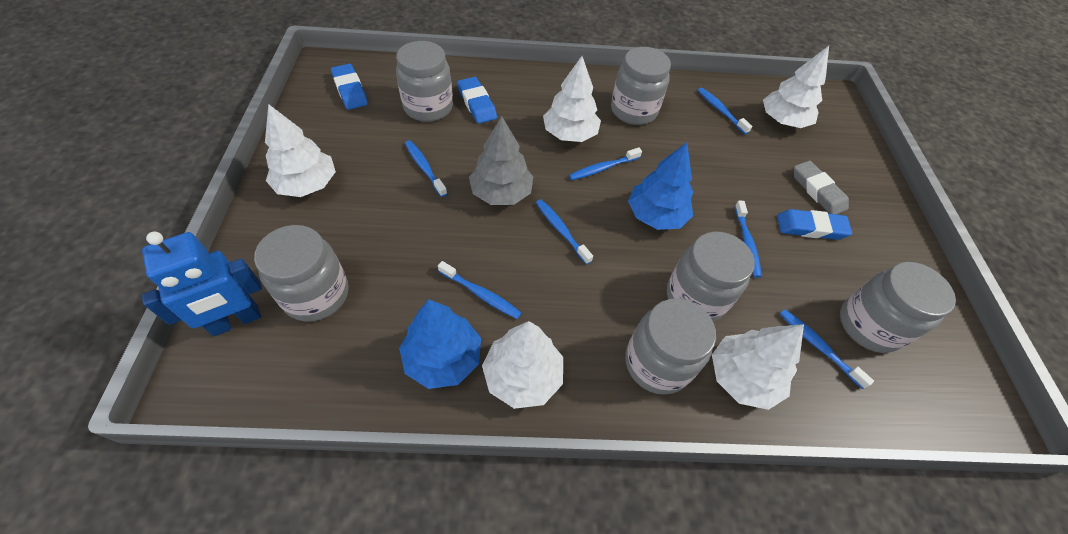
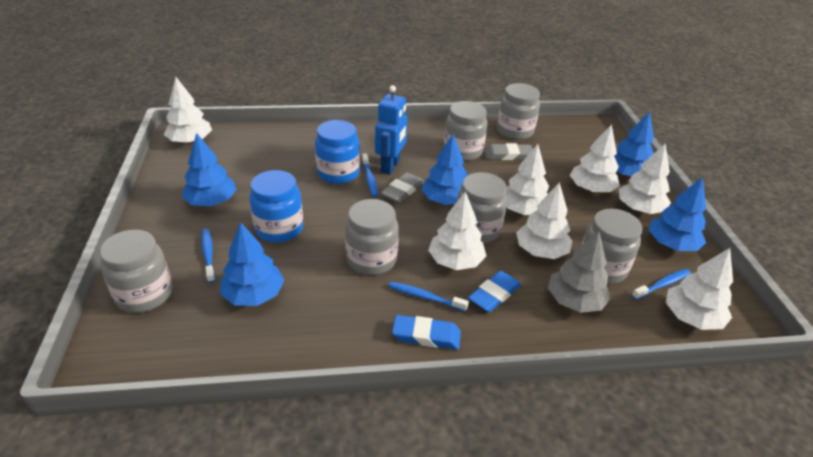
blue eraser: [331,64,368,110] [457,77,497,124] [777,209,852,240] = 3 -> [392,315,461,349] [468,271,521,312] = 2
blue jar: none = 0 -> [249,170,303,243] [315,120,360,184] = 2
blue toothbrush: [405,140,447,197] [438,261,522,319] [536,199,593,265] [569,147,642,180] [698,88,752,134] [734,201,762,278] [780,309,874,389] = 7 -> [201,229,215,283] [362,153,378,197] [389,282,469,312] [632,269,691,300] = 4
blue tree: [399,299,481,389] [628,142,693,230] = 2 -> [182,133,237,206] [220,222,284,306] [421,134,468,205] [614,111,654,178] [649,177,706,251] = 5
grey eraser: [794,160,849,215] = 1 -> [381,172,424,203] [484,143,533,160] = 2
white tree: [265,104,336,197] [482,321,563,409] [543,56,601,142] [712,324,804,410] [763,46,829,128] = 5 -> [164,77,212,144] [428,191,486,270] [506,144,549,215] [516,182,573,259] [570,124,620,192] [619,144,671,214] [666,248,733,330] = 7

